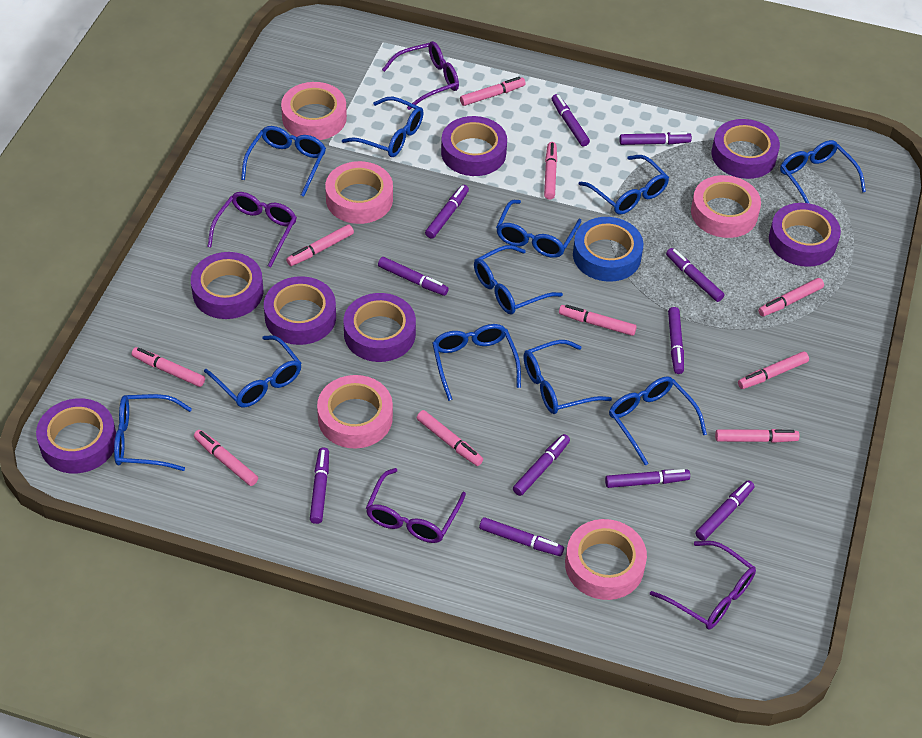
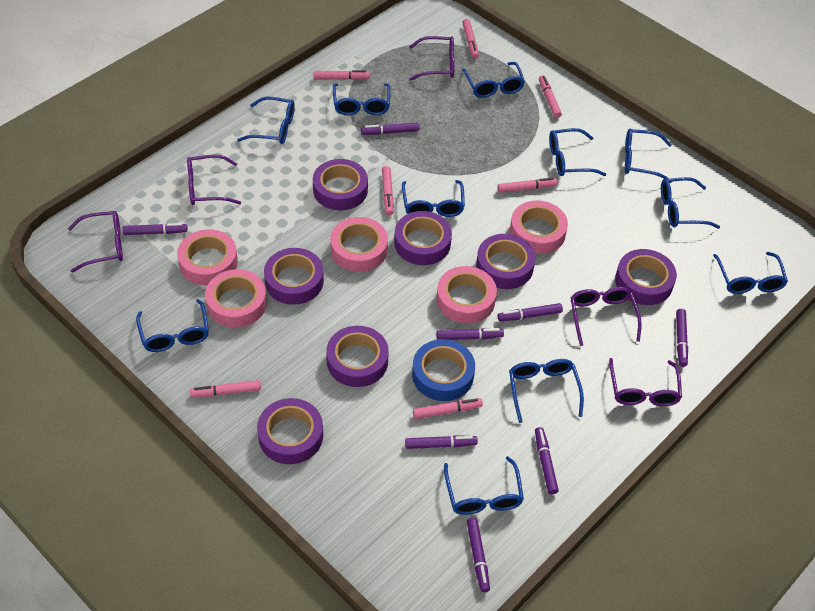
pink marker: [132,347,205,387] [194,430,258,486] [286,224,354,266] [417,410,483,466] [460,77,526,106] [544,142,557,200] [559,305,637,336] [715,429,800,443] [738,351,809,389] [758,278,824,316] = 10 -> [190,380,261,397] [313,70,370,80] [382,166,394,215] [413,398,483,419] [462,19,479,59] [497,177,557,193] [539,75,562,118] = 7
purple glasses: [207,192,297,268] [366,468,466,543] [382,41,459,110] [650,541,756,629] = 4 -> [68,211,123,273] [187,155,241,205] [409,36,455,81] [570,287,642,346] [609,358,682,406] = 5
purple marker: [310,448,329,524] [378,257,449,296] [425,185,469,239] [479,517,564,556] [513,434,570,496] [552,94,590,146] [605,469,690,488] [619,132,692,145] [666,248,725,302] [668,307,684,374] [695,480,755,541] = 11 -> [123,223,188,235] [361,122,419,135] [405,435,478,449] [436,328,504,340] [467,518,490,592] [498,303,563,321] [535,427,559,494] [676,309,688,367] = 8

